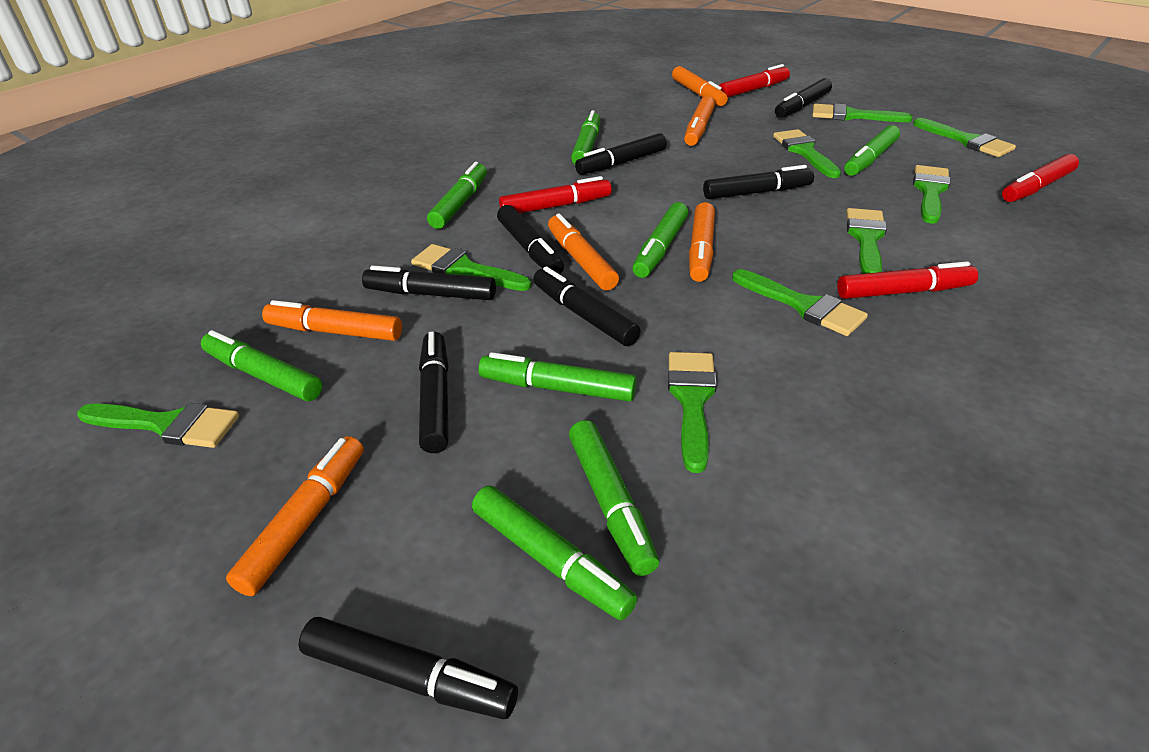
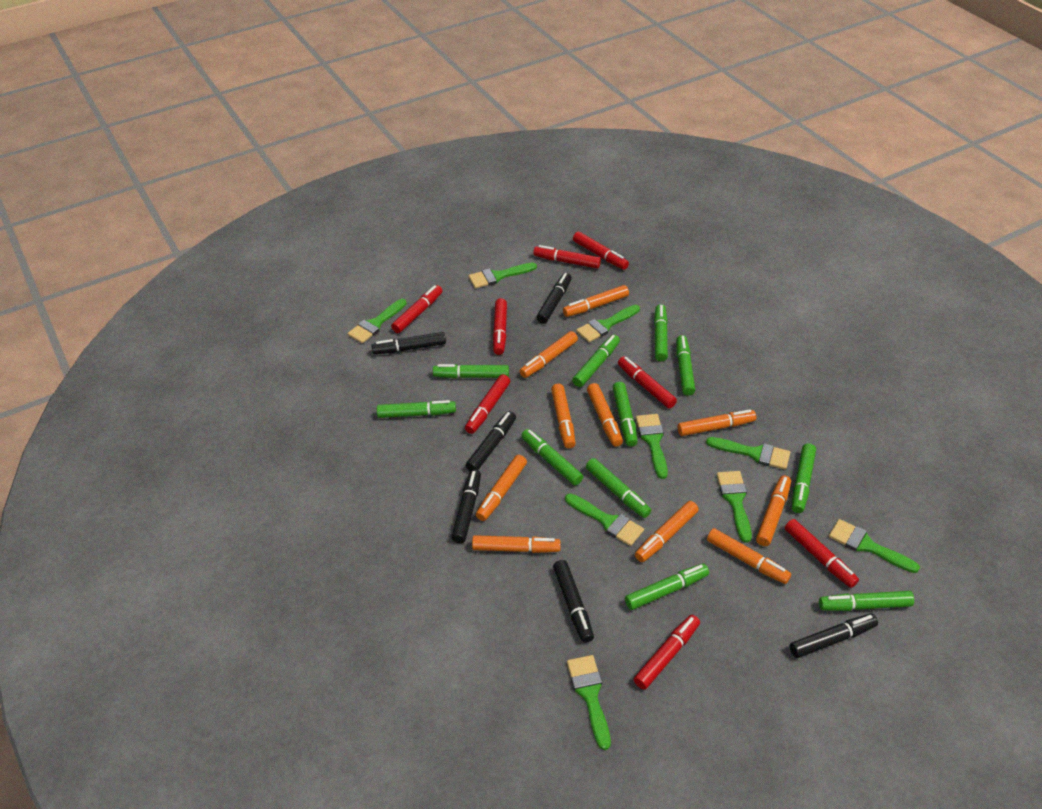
black marker: [298,617,518,719] [362,265,496,300] [419,331,449,453] [497,205,564,274] [533,266,641,346] [575,133,667,175] [703,165,814,199] [775,78,832,118] = 8 -> [371,332,446,354] [451,469,481,543] [466,411,516,471] [536,273,572,324] [553,560,594,643] [790,614,878,658] = 6
green marker: [201,330,322,401] [427,162,487,229] [472,486,637,620] [478,352,637,402] [569,420,659,576] [571,110,601,164] [632,202,688,278] [844,125,900,176] = 8 -> [377,400,456,418] [433,364,509,378] [521,429,583,486] [572,335,620,387] [586,458,651,518] [613,382,638,447] [625,564,709,610] [654,304,668,361] [676,335,695,396] [792,443,816,513] [819,591,914,611] = 11
orange marker: [226,436,364,596] [262,300,402,341] [548,213,619,291] [672,66,728,106] [684,96,715,146] [689,202,715,282] = 6 -> [472,535,561,553] [476,455,527,521] [519,331,578,378] [551,384,576,448] [563,285,629,317] [587,383,623,447] [635,501,699,562] [678,409,756,436] [707,528,791,584] [756,475,791,546] = 10
red marker: [499,176,612,213] [719,64,790,97] [837,261,978,299] [1002,154,1079,202] = 4 -> [391,285,443,333] [465,374,510,434] [493,298,507,355] [533,245,601,269] [573,232,629,270] [618,356,677,408] [634,615,700,690] [785,519,859,588] = 8

